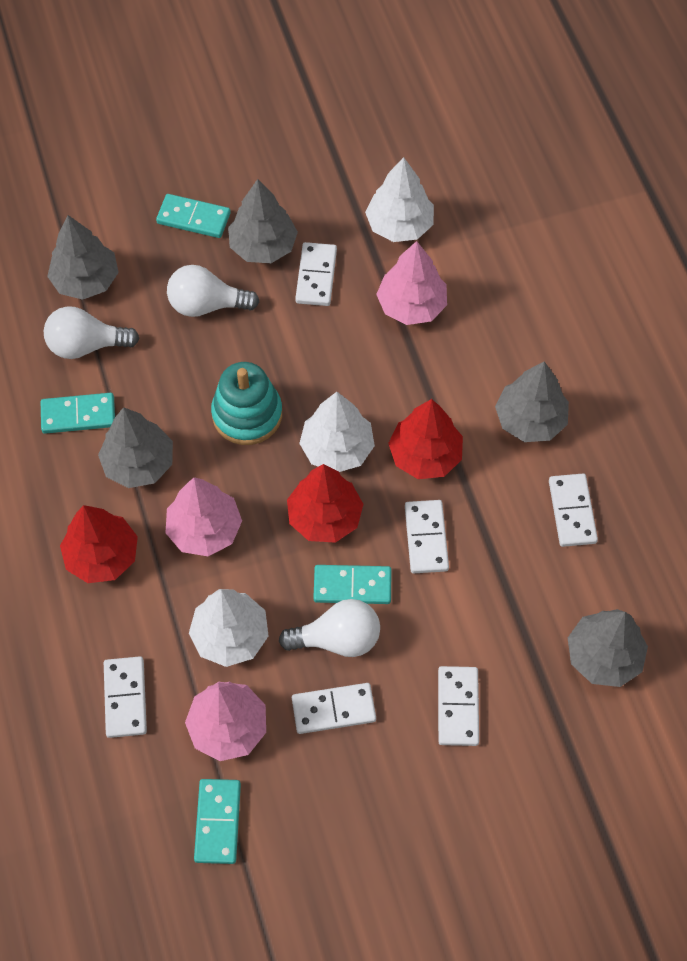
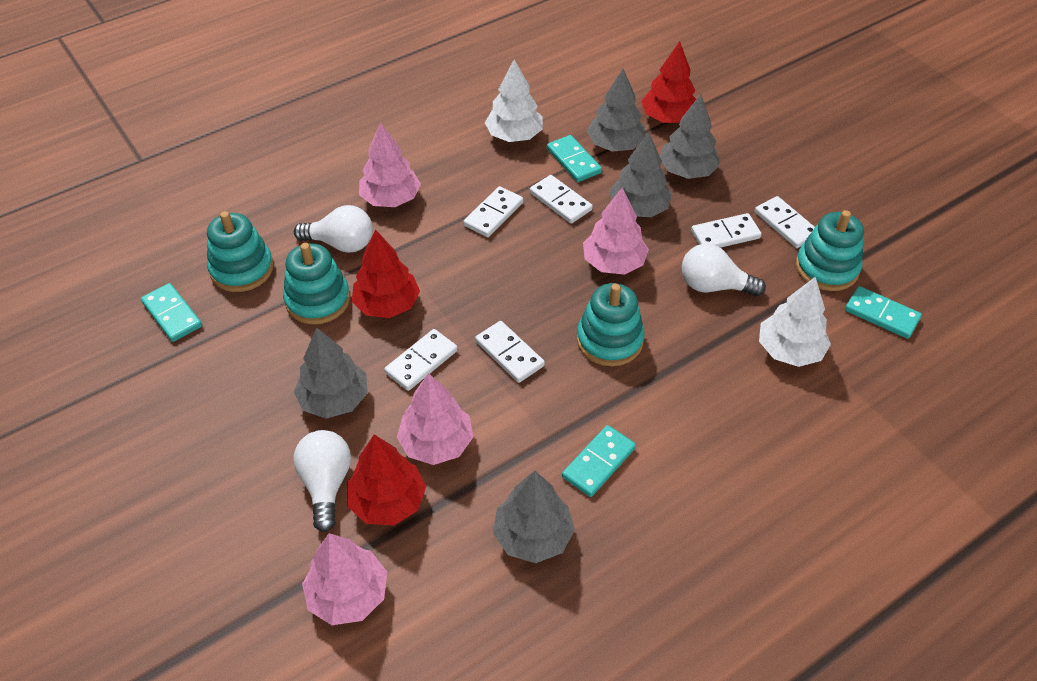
pink tree: [165,477,242,556] [185,682,266,761] [376,241,447,325] = 3 -> [302,533,387,625] [359,122,421,207] [397,373,473,465] [583,187,649,275] = 4
turquoise stacking toy: [211,362,282,445] = 1 -> [207,211,274,292] [283,243,350,325] [577,283,645,366] [796,210,864,291] = 4
white tree: [189,589,269,667] [299,392,375,472] [365,157,434,242] = 3 -> [485,59,543,142] [759,276,831,367] = 2

